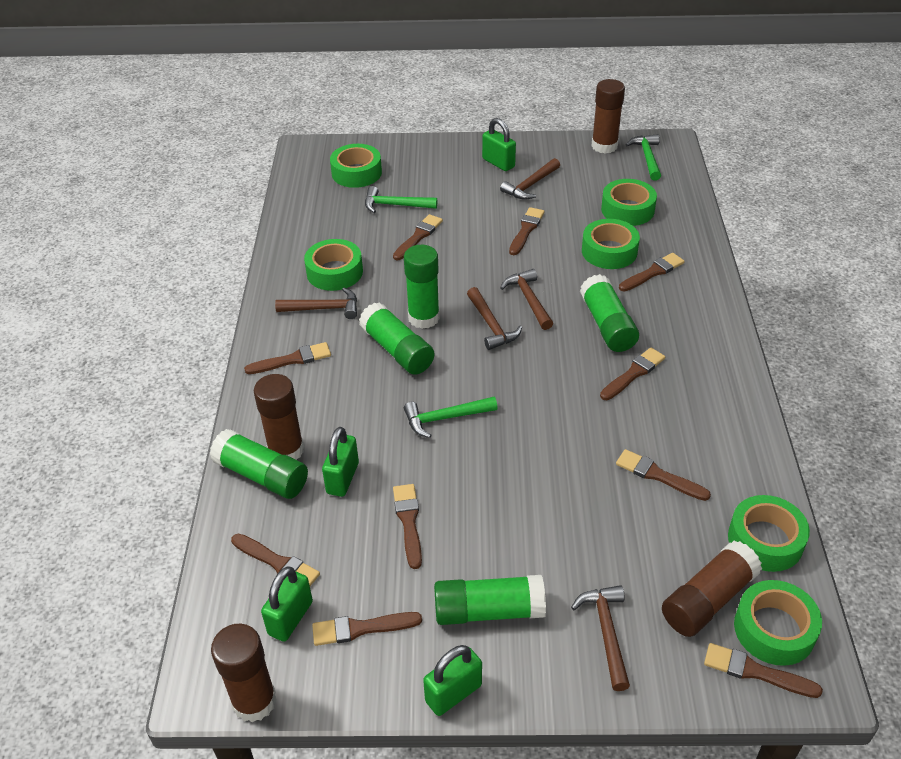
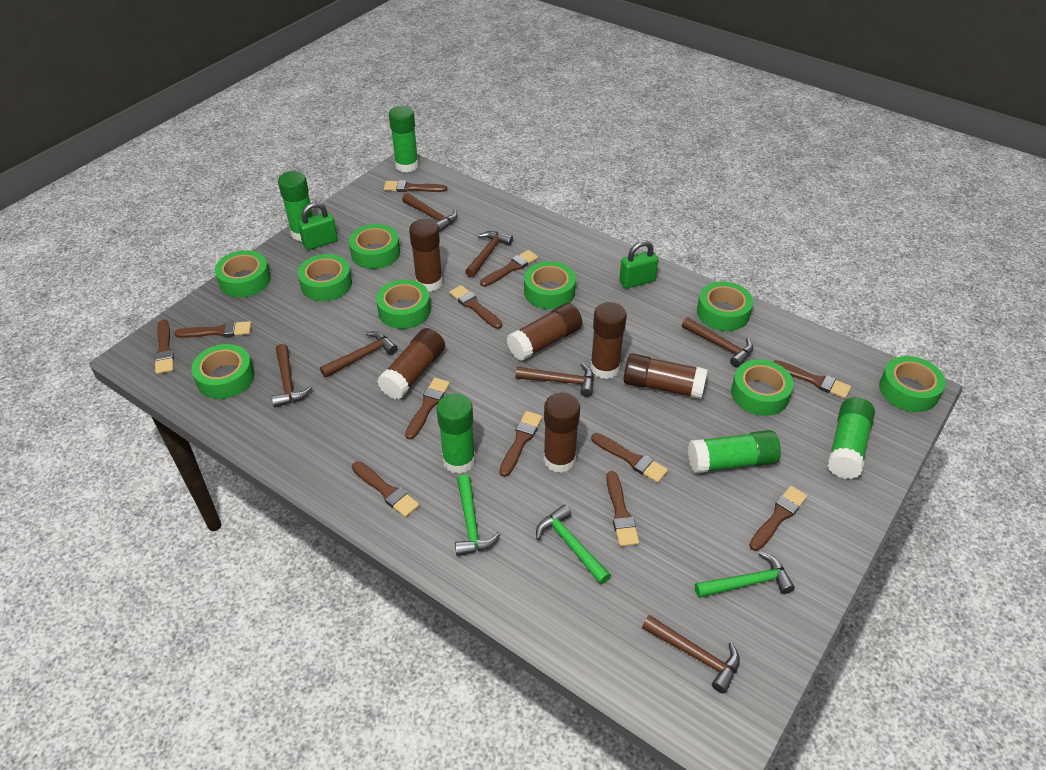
brown brush: [231,534,320,586] [244,342,331,374] [312,612,422,646] [393,214,443,260] [393,484,422,569] [509,207,544,255] [600,347,665,400] [616,449,711,501] [619,253,685,292] [704,643,823,698] = 10 -> [154,320,174,374] [174,321,252,338] [352,461,419,517] [384,180,447,192] [405,378,450,440] [449,285,502,329] [480,250,538,287] [499,411,542,477] [591,433,668,483] [606,471,639,547] [749,486,807,551] [773,360,851,398] = 12
brown glue stick: [211,624,277,723] [254,374,304,460] [591,79,625,154] [662,541,762,637] = 4 -> [377,328,445,399] [409,219,443,292] [507,303,582,361] [543,392,580,473] [590,302,627,379] [624,353,708,399] = 6
brown hammer: [275,288,357,319] [467,287,522,350] [500,158,560,200] [500,269,553,330] [571,585,630,691] = 5 -> [272,344,312,408] [320,331,398,378] [402,193,457,232] [465,231,513,278] [515,363,594,397] [642,615,740,694] [682,317,753,368] = 7
green padlock: [261,566,313,642] [322,427,359,497] [423,645,482,716] [482,118,516,171] = 4 -> [298,202,338,250] [619,240,659,289] = 2
green tape: [304,239,363,291] [330,144,382,188] [582,219,640,269] [601,179,657,226] [728,495,810,572] [734,580,822,666] = 6 -> [191,344,254,399] [215,250,271,297] [298,254,352,301] [349,224,400,269] [376,279,431,329] [524,261,576,309] [697,281,753,331] [731,360,794,416] [879,356,946,412] = 9

